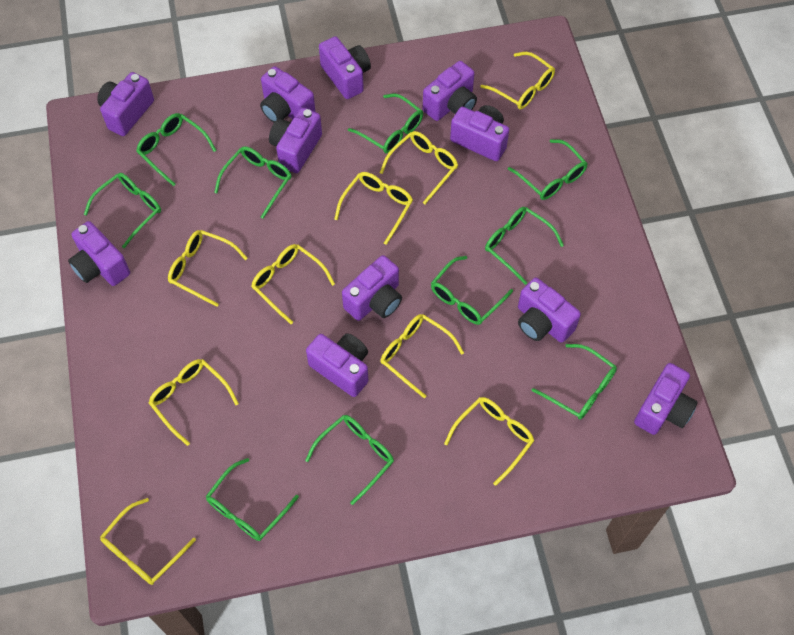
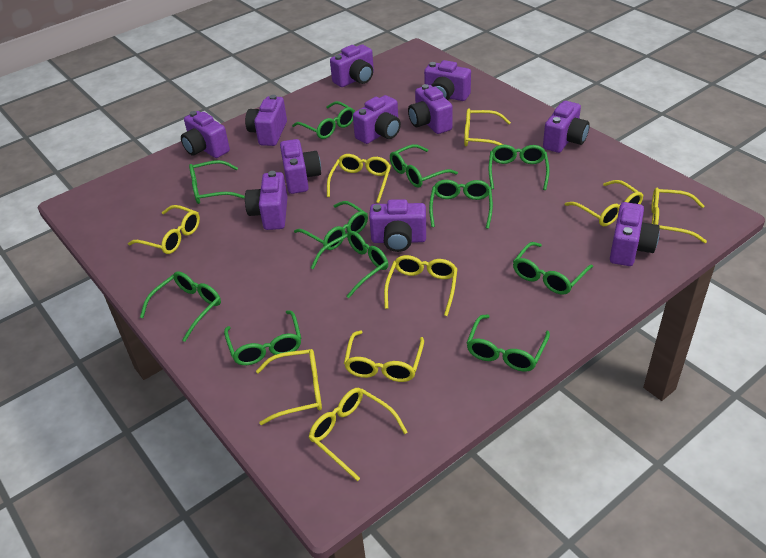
green glasses: [84,173,161,249] [136,113,217,186] [206,458,299,541] [214,146,292,219] [305,415,394,505] [348,93,423,154] [431,256,513,325] [485,207,564,285] [508,139,588,200] [532,344,617,419] = 10 -> [140,271,221,342] [189,160,245,204] [224,310,301,365] [292,101,355,139] [294,201,368,250] [311,231,388,298] [390,144,458,188] [429,180,493,229] [467,315,550,371] [489,145,549,190] [513,242,593,295] = 11

